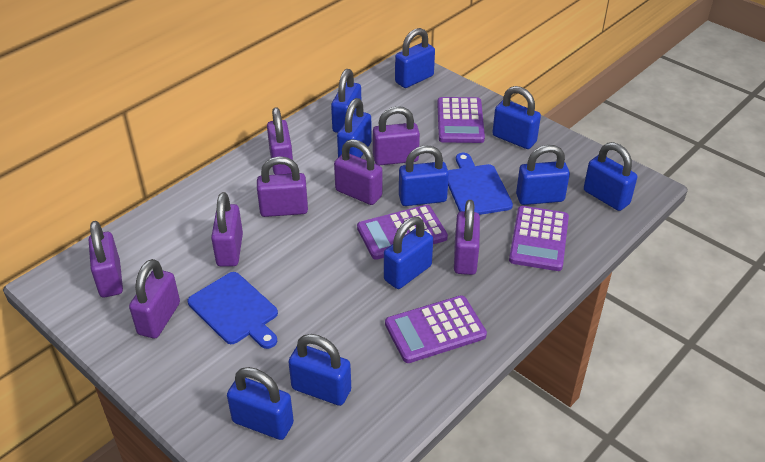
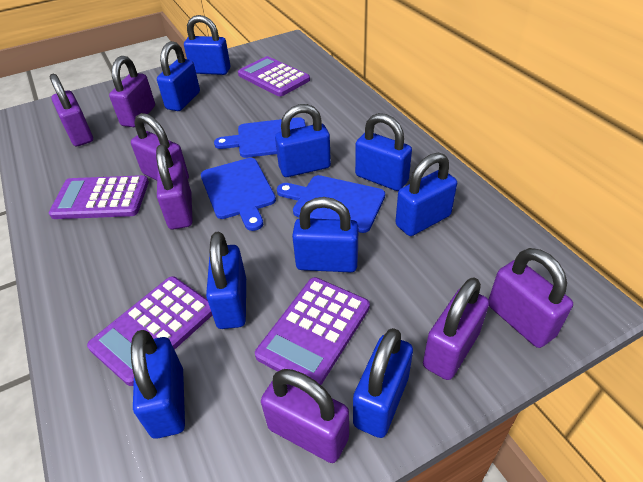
blue cutting board: [188,272,278,349] [448,153,513,215] = 2 -> [201,158,276,231] [214,117,306,158] [277,175,385,233] = 3
blue padlock: [227,367,294,440] [288,334,351,406] [331,69,361,133] [337,98,372,158] [384,217,433,289] [395,28,435,88] [399,145,449,206] [492,86,541,149] [516,145,570,205] [584,142,637,211] = 10 -> [131,330,185,439] [157,41,200,111] [184,15,230,75] [206,232,246,329] [275,104,331,177] [292,197,359,272] [353,328,413,438] [355,113,412,191] [395,152,457,236] = 9
purple padlock: [89,221,123,297] [129,259,180,338] [211,192,243,267] [257,156,308,217] [267,107,293,175] [334,139,382,205] [373,106,420,165] [454,200,480,275] = 8 -> [49,74,93,146] [109,56,155,127] [131,113,189,180] [156,144,193,229] [261,369,349,463] [423,278,489,380] [489,248,573,348] = 7

